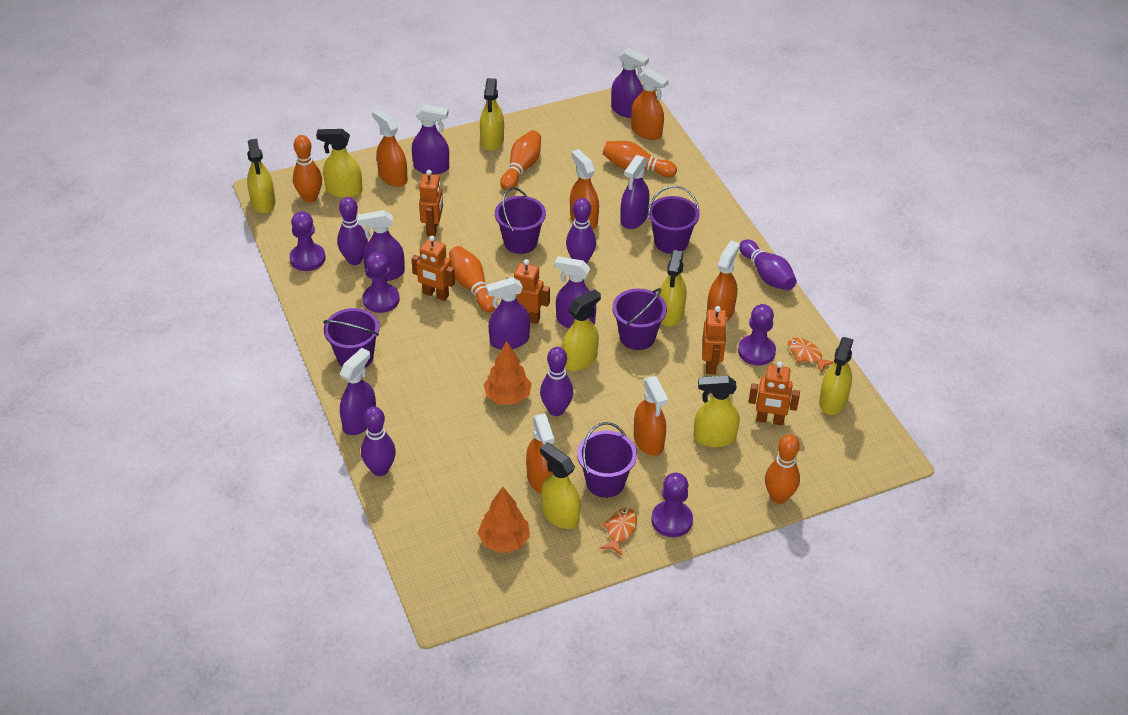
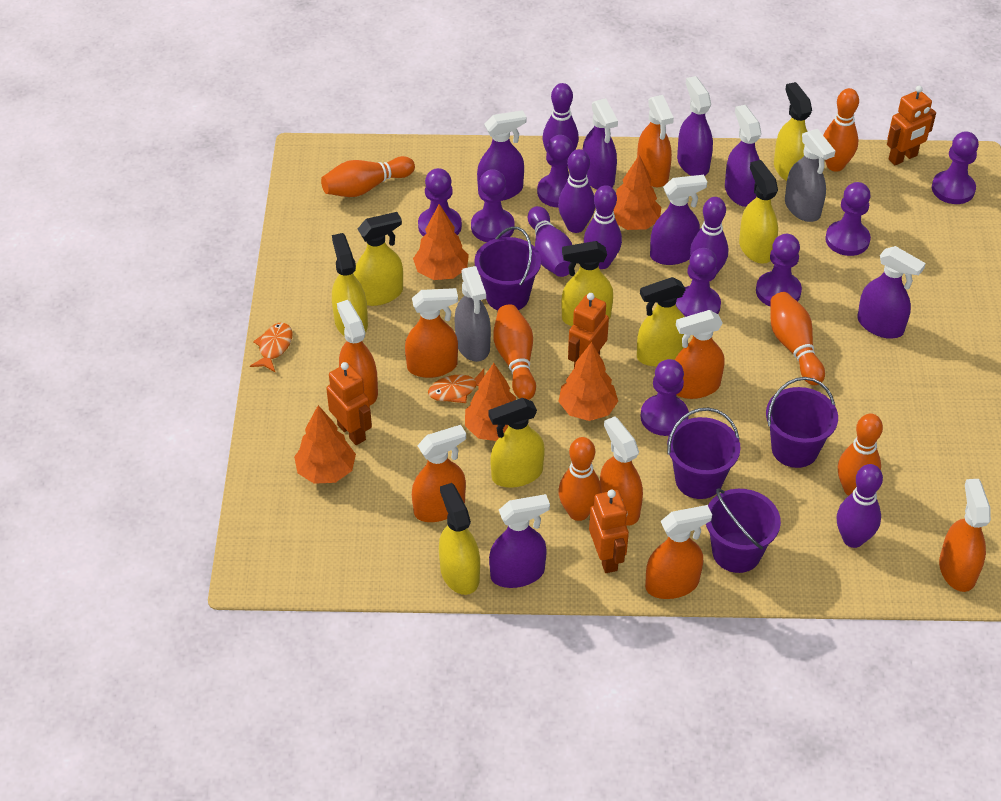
grey spray bottle: none = 0 -> [454,266,491,362] [785,129,835,222] = 2
orange bowling pin: [293,135,322,203] [449,246,496,312] [500,130,541,191] [603,141,677,177] [765,434,800,504] = 5 -> [321,156,415,197] [493,304,536,400] [558,437,601,521] [770,292,825,385] [823,88,859,171] [838,414,883,496] = 6
orange robot: [412,236,455,301] [419,170,443,237] [506,259,550,324] [702,306,727,374] [749,361,800,425] = 5 -> [326,362,372,445] [568,293,609,368] [589,490,629,573] [887,86,936,165] = 4
orange spray bottle: [372,109,408,187] [526,413,554,493] [570,149,599,229] [631,68,669,140] [634,376,668,456] [707,241,740,321] = 6 -> [337,300,378,405] [405,288,458,378] [412,425,466,522] [600,416,643,526] [637,95,674,187] [645,505,712,599] [675,310,725,399] [939,479,991,592] = 8
orange tree: [477,487,530,553] [483,341,532,405] = 2 -> [294,405,356,484] [413,204,469,280] [465,363,516,441] [558,342,618,421] [613,155,661,230] = 5
purple bowling pin: [337,197,368,265] [361,406,396,476] [540,347,573,416] [566,198,596,264] [739,239,797,290] = 5 -> [528,206,572,277] [543,83,579,152] [558,149,595,233] [584,185,622,269] [690,197,728,275] [837,464,883,548] = 6
purple bucket: [323,308,379,368] [495,187,546,254] [577,422,637,498] [612,288,667,350] [648,186,699,254] = 5 -> [474,226,541,310] [667,408,741,499] [706,489,781,573] [766,377,838,468] = 4
purple pawn: [289,211,326,271] [363,252,400,313] [651,473,693,537] [738,304,776,366] = 4 -> [418,168,462,236] [471,169,515,242] [537,135,573,207] [640,359,689,436] [676,248,721,317] [756,234,802,307] [825,182,871,256] [932,131,979,204] = 8

